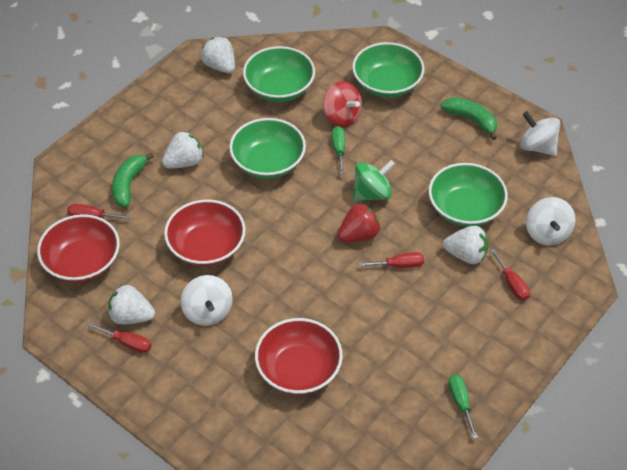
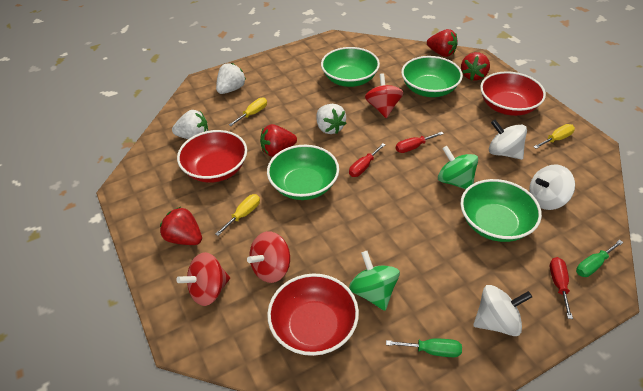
green banana: [112,153,154,207] [441,97,497,140] = 2 -> none = 0
green spinning top: [353,160,395,201] = 1 -> [349,251,400,311] [438,146,478,189] = 2
red screwdriver: [67,204,130,219] [89,323,151,353] [359,252,424,268] [490,249,530,301] = 4 -> [349,143,386,177] [396,132,444,153] [550,257,573,319] = 3
red spinning top: [323,81,362,128] = 1 -> [176,252,230,306] [247,231,290,283] [365,73,404,118] = 3
red strawberry: [337,203,381,243] = 1 -> [160,207,202,245] [260,124,297,157] [427,29,458,57] [461,52,490,81] = 4
white strawberry: [108,285,155,324] [162,131,204,168] [201,37,235,73] [443,225,488,264] = 4 -> [172,110,208,139] [216,63,246,94] [317,104,347,134] = 3
yellow screwdriver: none = 0 -> [215,194,260,236] [229,98,267,126] [533,124,575,149] = 3

